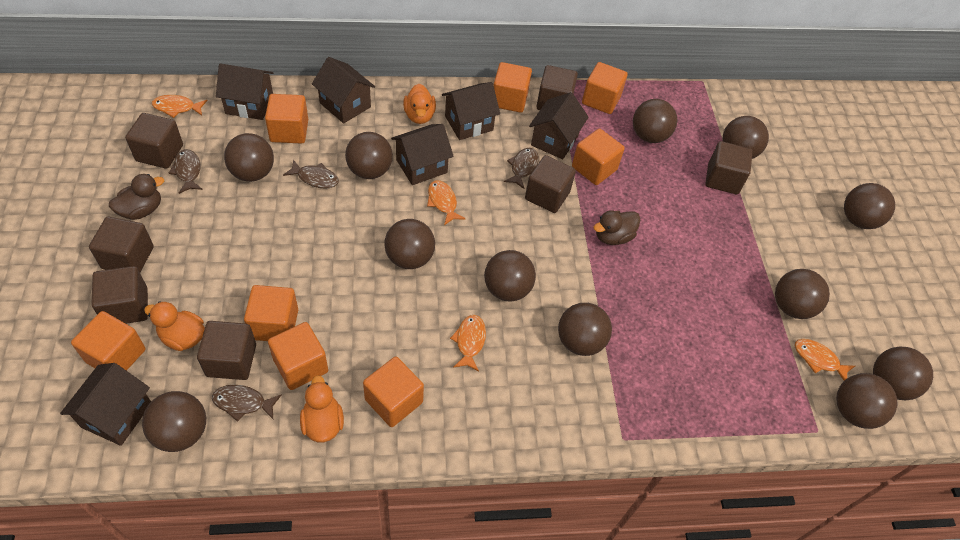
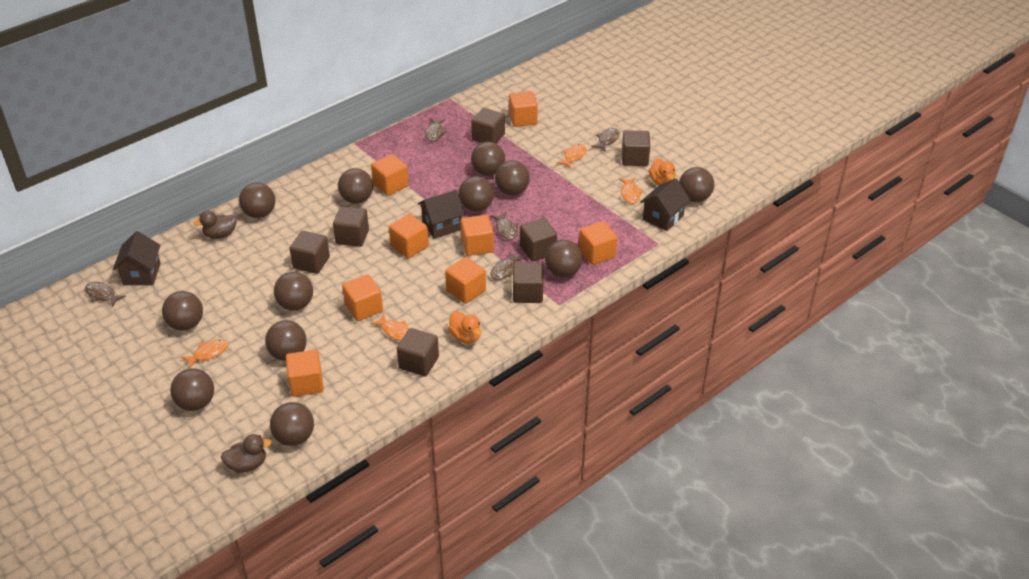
brown fish: [168,149,203,194] [212,385,282,422] [283,159,339,189] [504,148,539,189] = 4 -> [85,282,126,307] [425,118,447,141] [490,212,519,240] [490,251,524,280] [592,128,620,152] = 5
brown house: [60,363,151,446] [216,63,274,120] [312,57,375,124] [391,124,454,185] [442,82,500,140] [529,92,589,159] = 6 -> [113,231,161,285] [418,190,465,239] [640,178,690,231] = 3
orange duck: [144,302,205,351] [300,375,344,443] [403,84,436,124] = 3 -> [448,311,482,344] [649,158,676,186] = 2

